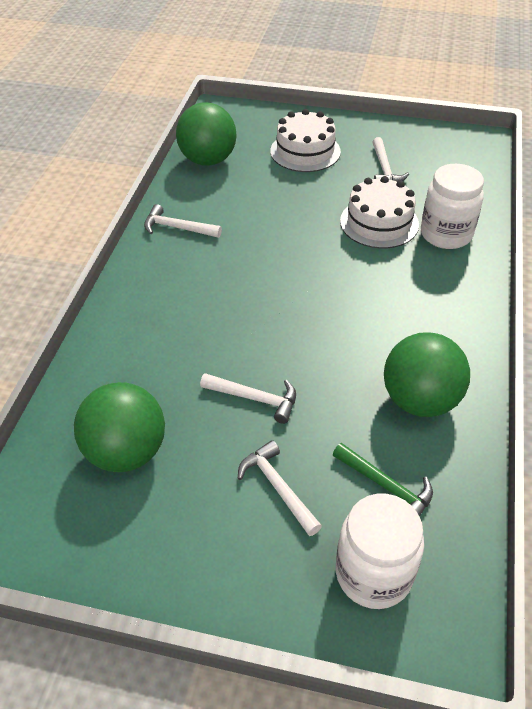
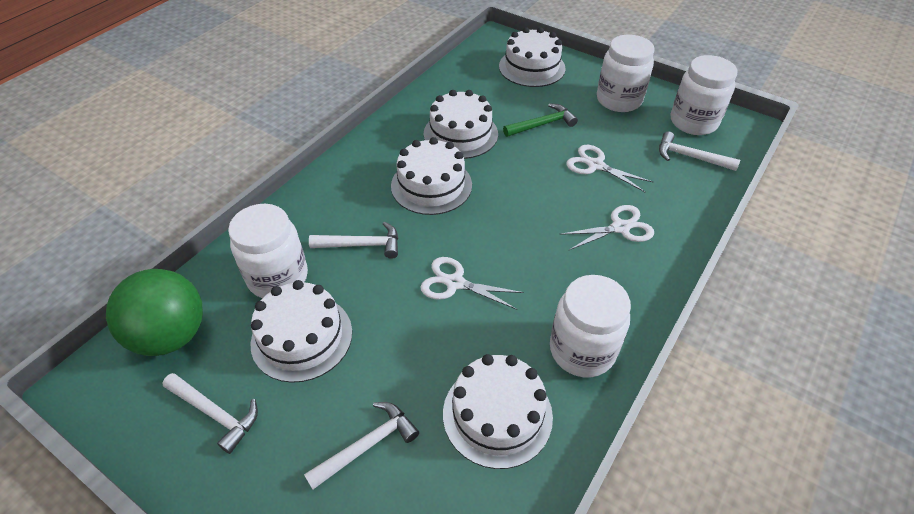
green ball: [74,382,165,472] [176,102,237,166] [384,332,470,417] = 3 -> [106,269,203,356] = 1
white cake: [270,109,341,172] [340,176,419,249] = 2 -> [250,280,352,383] [391,137,472,215] [424,90,498,159] [443,354,553,469] [499,27,566,87] = 5
white jar: [336,494,424,609] [421,164,484,249] = 2 -> [228,204,308,298] [550,275,631,377] [597,35,655,112] [671,55,737,135] = 4
white scissors: none = 0 -> [420,257,524,310] [559,205,654,250] [566,145,653,192] = 3

